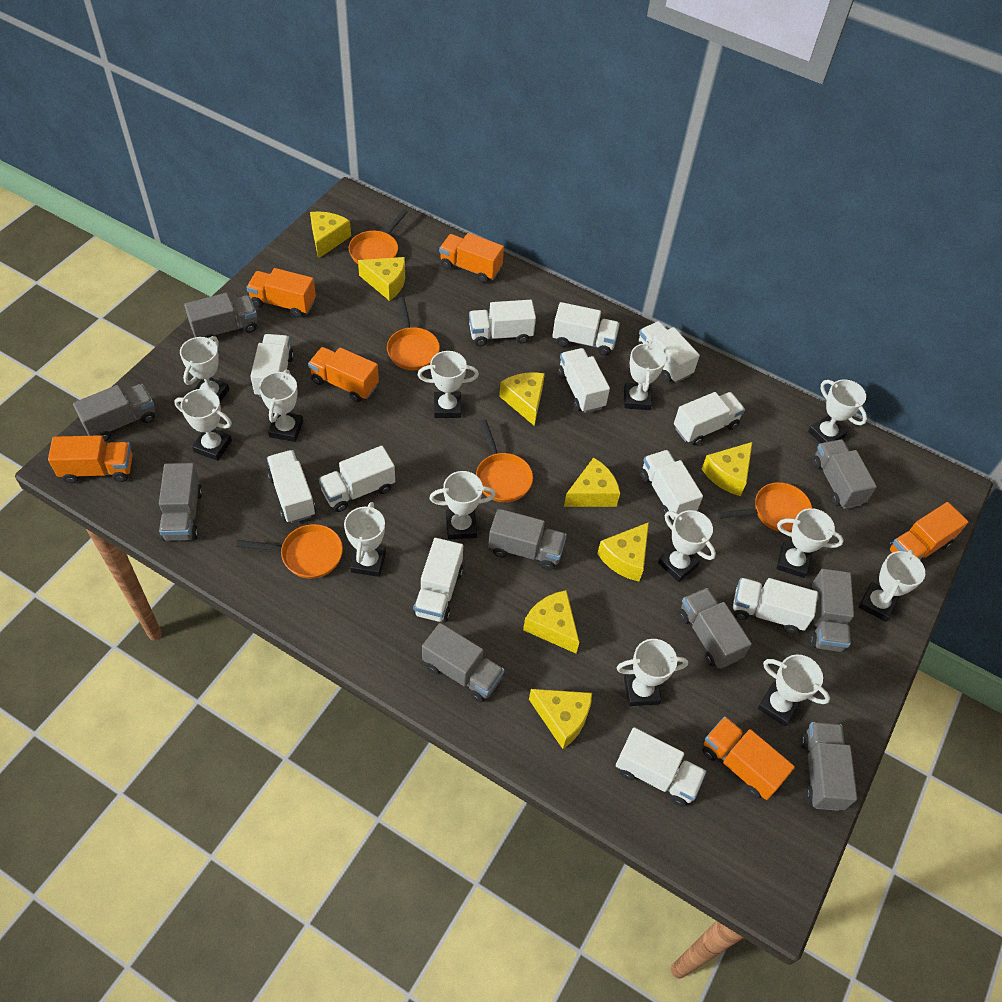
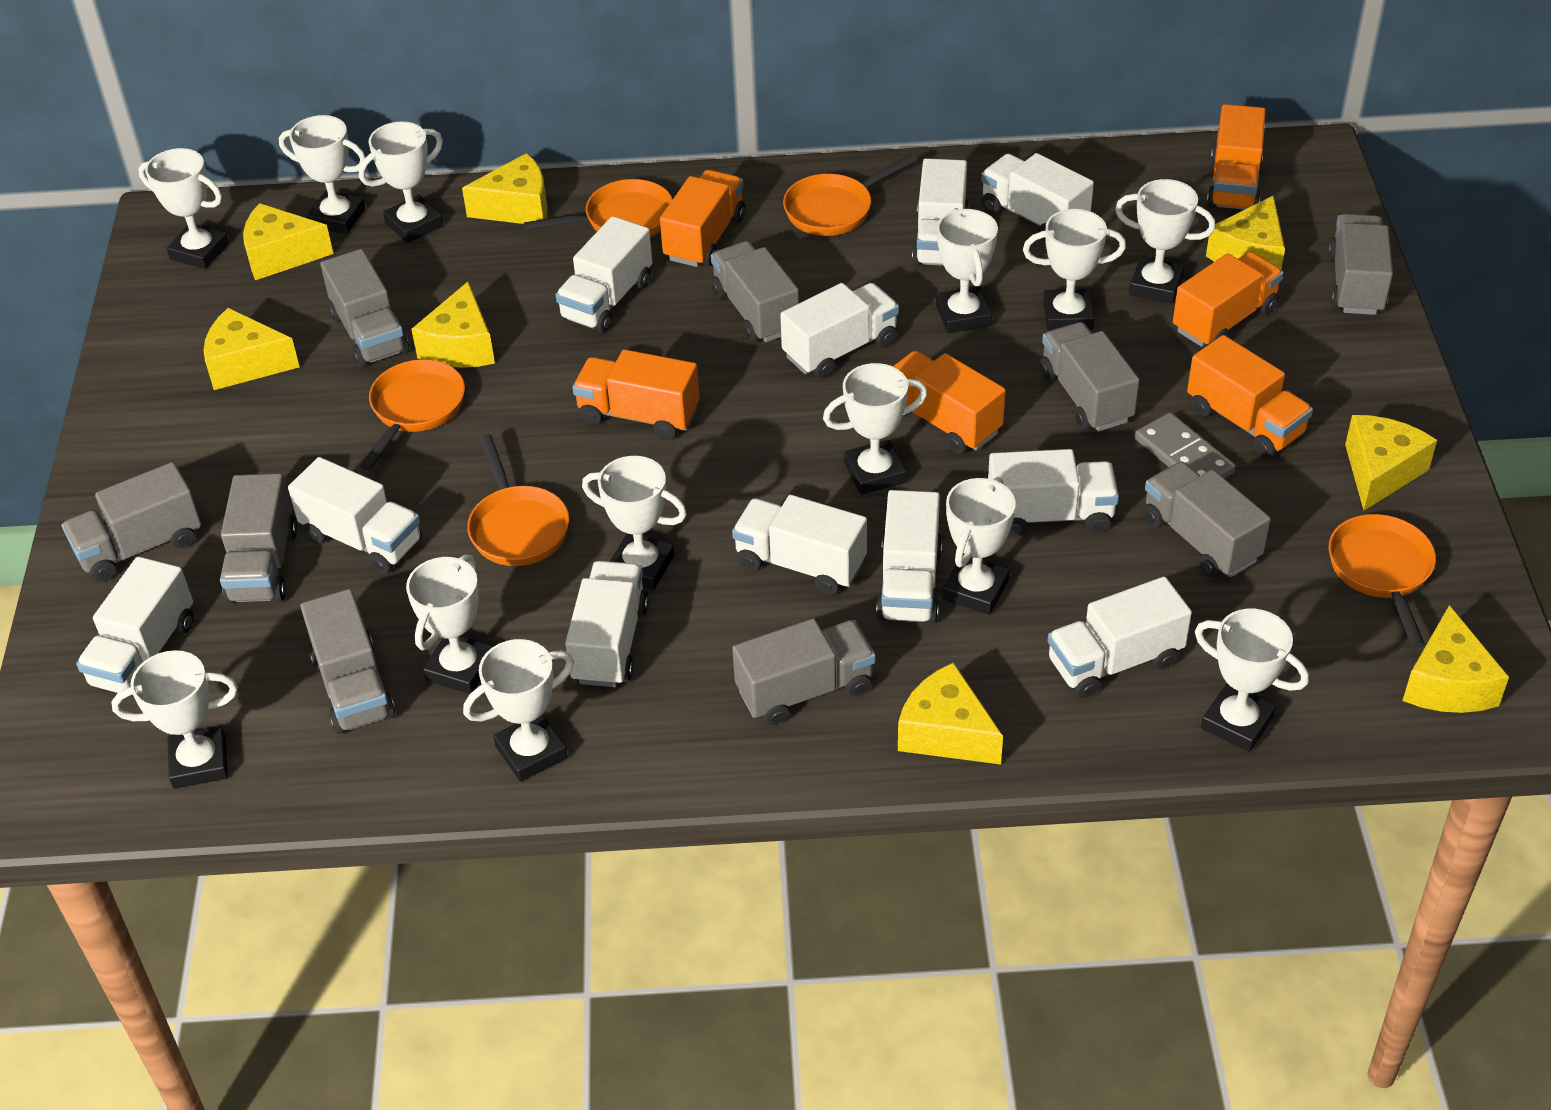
grey domino: none = 0 -> [1135,412,1236,479] = 1
white truck: [250,334,294,397] [267,450,316,523] [318,446,395,512] [413,538,463,623] [469,300,536,346] [552,302,620,356] [558,348,610,413] [616,727,707,807] [637,321,700,383] [640,450,703,520] [674,392,745,446] [733,578,818,634] = 12 -> [76,557,193,697] [288,457,422,574] [556,216,653,333] [565,561,649,687] [732,495,867,595] [780,283,899,379] [876,490,942,624] [912,158,969,266] [981,153,1094,241] [988,449,1119,536] [1048,577,1192,698] = 11

